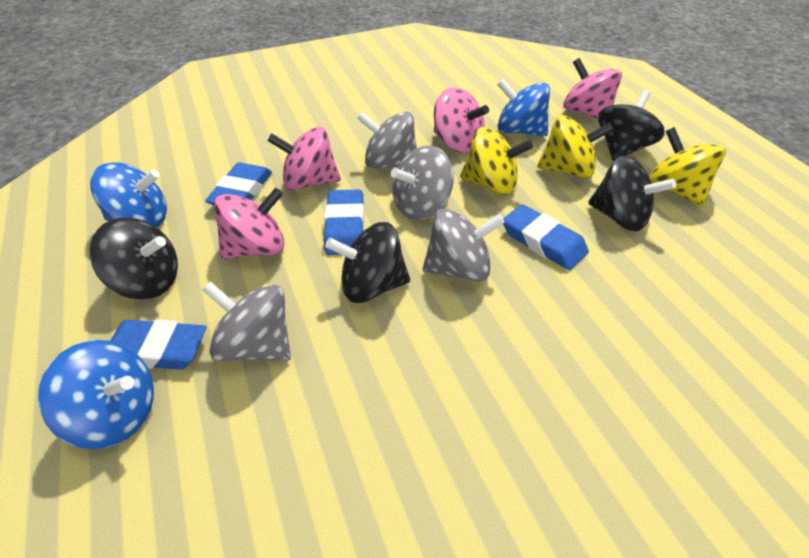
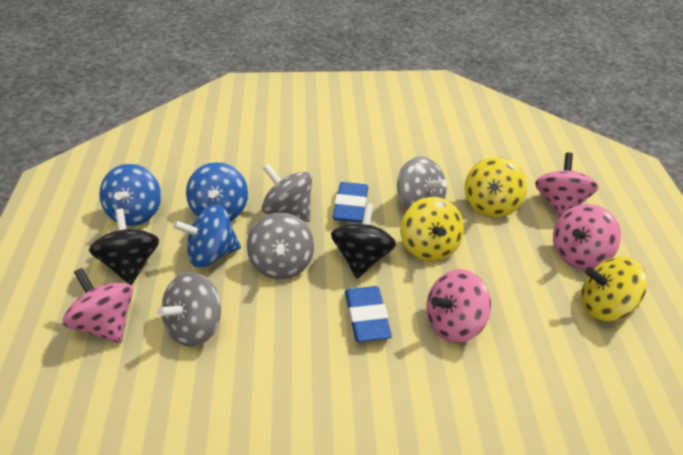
black spinning top: [90,218,178,300] [325,222,410,303] [588,155,676,232] [598,90,665,161] = 4 -> [89,208,159,285] [331,203,396,278] = 2
blue eraser: [110,319,206,370] [205,163,272,205] [324,189,364,255] [503,204,589,270] = 4 -> [332,182,368,223] [345,286,392,342] = 2

